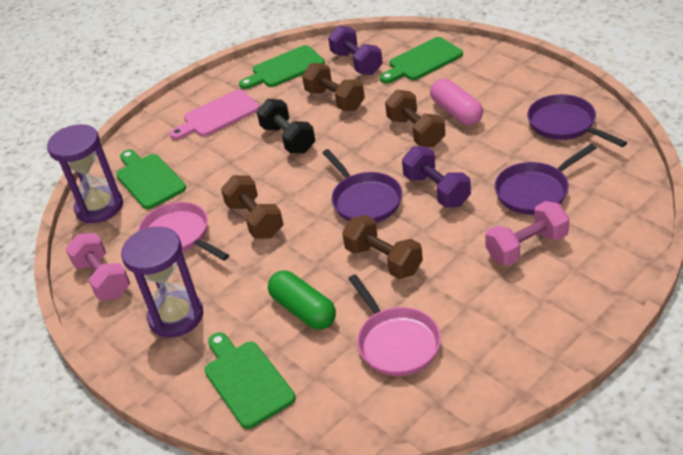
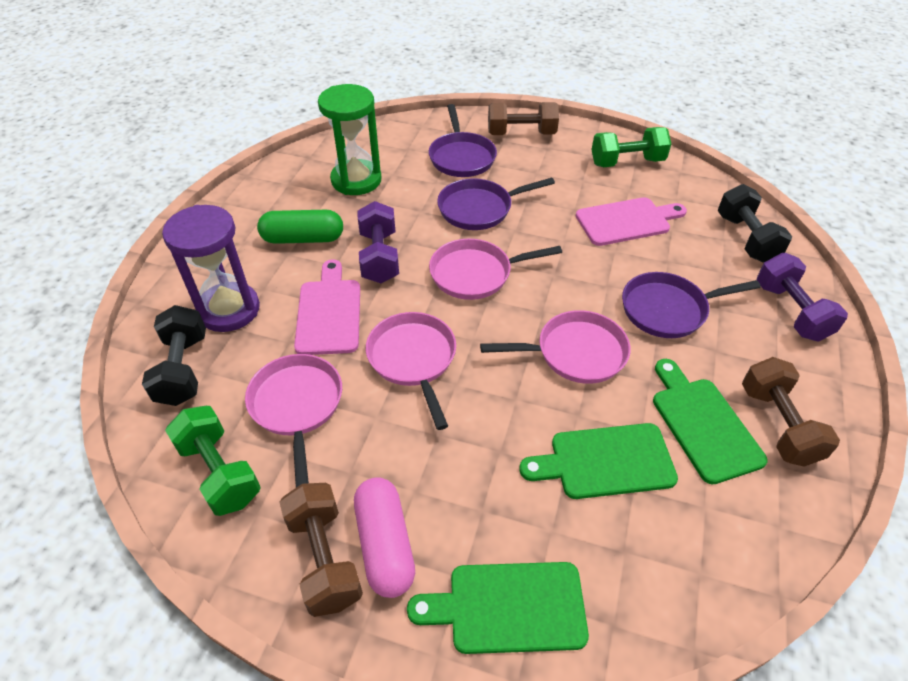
black dumbbell: [257,99,315,154] = 1 -> [142,305,206,406] [717,184,792,263] = 2
brown dumbbell: [221,175,283,239] [302,63,365,111] [342,215,423,279] [385,90,445,147] = 4 -> [279,483,363,617] [488,102,559,135] [742,357,840,467] = 3
green cutting board: [116,150,186,209] [205,332,296,429] [239,45,325,89] [380,37,463,83] = 4 -> [407,562,589,654] [520,423,678,499] [653,359,768,485] = 3
green dumbbell: none = 0 -> [165,406,261,516] [591,127,671,167] = 2
green hourglass: none = 0 -> [318,84,381,195] = 1
pink cutting board: [170,89,260,140] = 1 -> [294,259,360,355] [576,197,687,246] = 2
pink dumbbell: [66,233,130,300] [485,201,569,266] = 2 -> none = 0
pink pan: [138,202,229,261] [348,274,441,376] = 2 -> [245,354,342,488] [366,312,456,430] [429,239,562,300] [480,310,631,384] = 4
purple hourglass: [47,124,123,223] [121,227,203,337] = 2 -> [162,205,260,332] = 1

